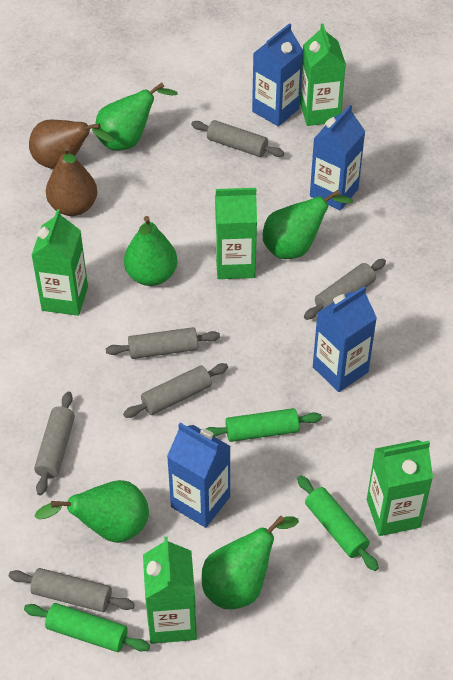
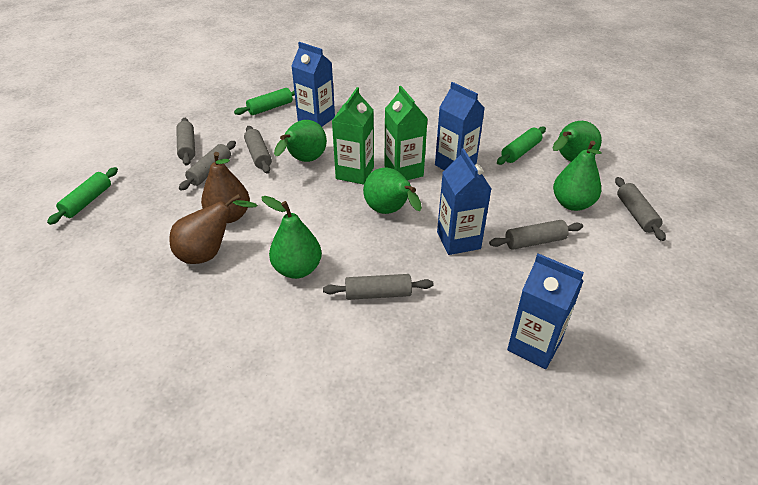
green carton: [31,209,88,316] [143,537,197,644] [215,188,257,279] [300,23,346,126] [367,440,433,536] = 5 -> [332,87,374,185] [384,86,428,180] = 2

